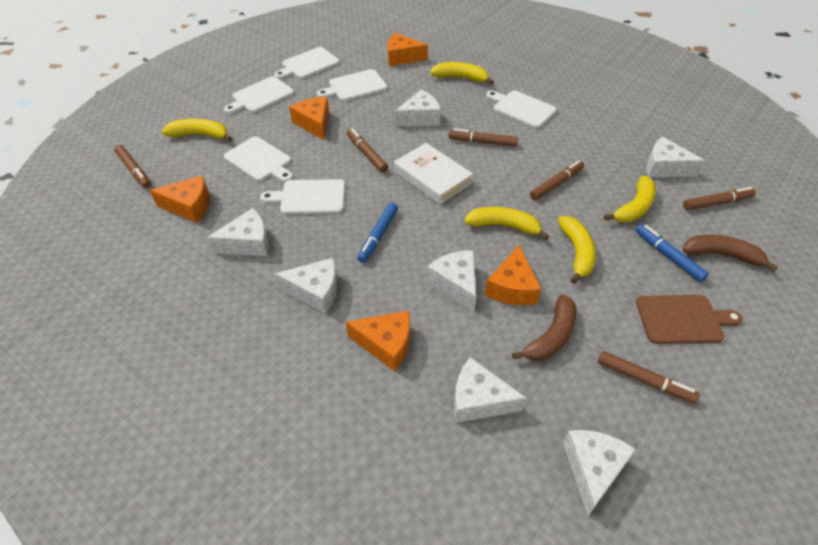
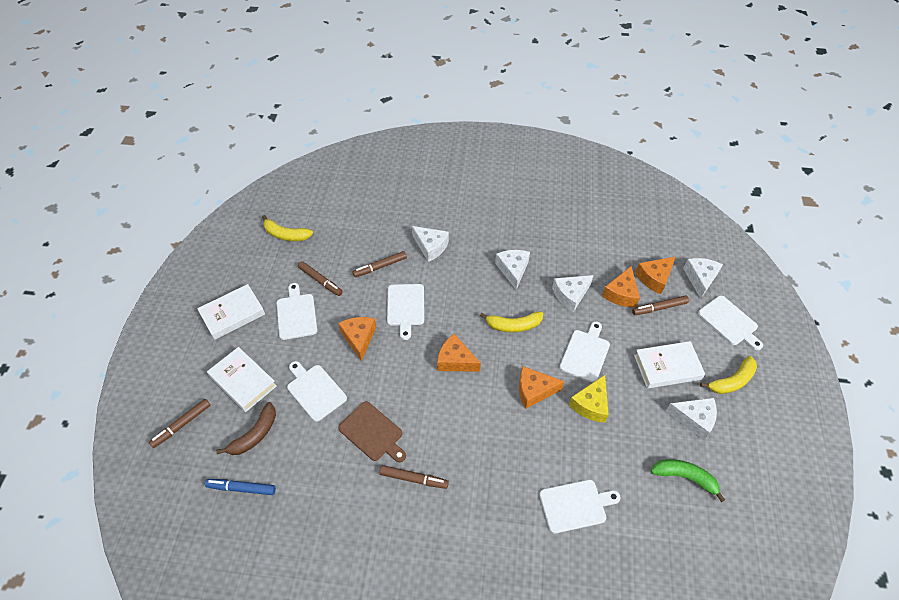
blue marker: [357,203,398,263] [636,224,709,282] = 2 -> [205,479,276,495] = 1
brown banana: [512,294,577,361] [683,235,778,272] = 2 -> [216,402,276,455] = 1
brown marker: [114,145,151,188] [347,128,388,173] [449,129,518,147] [530,160,584,200] [598,351,700,404] [683,187,756,210] = 6 -> [149,399,210,448] [298,261,343,296] [353,251,407,277] [380,465,449,489] [632,295,689,315] = 5
green banana: none = 0 -> [651,459,725,502] = 1
white book: [394,143,473,205] = 1 -> [197,284,265,340] [207,347,277,412] [634,341,705,388] = 3
white cheese: [207,208,269,256] [275,258,337,314] [395,90,441,126] [427,250,476,311] [454,357,527,423] [563,430,636,516] [647,137,705,177] = 7 -> [412,226,449,262] [495,250,530,290] [552,275,593,312] [666,398,717,440] [683,258,723,299] = 5
yellow banana: [162,119,232,141] [430,62,494,84] [464,207,549,240] [558,216,596,284] [604,176,656,222] = 5 -> [262,215,313,241] [480,312,543,332] [700,356,757,394] = 3
yellow cheese: none = 0 -> [569,375,609,423] = 1

